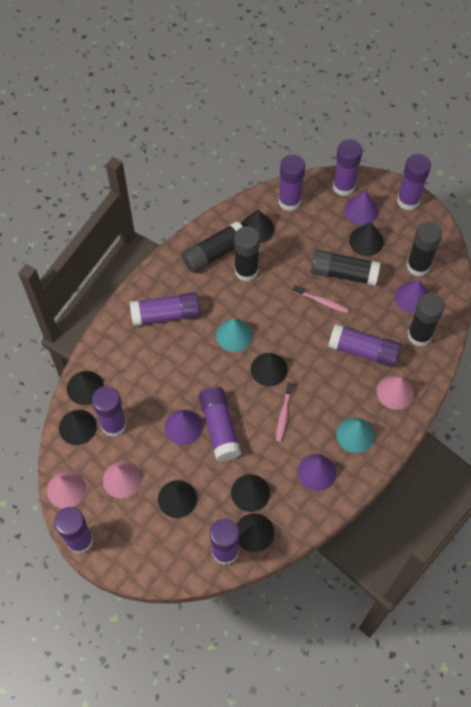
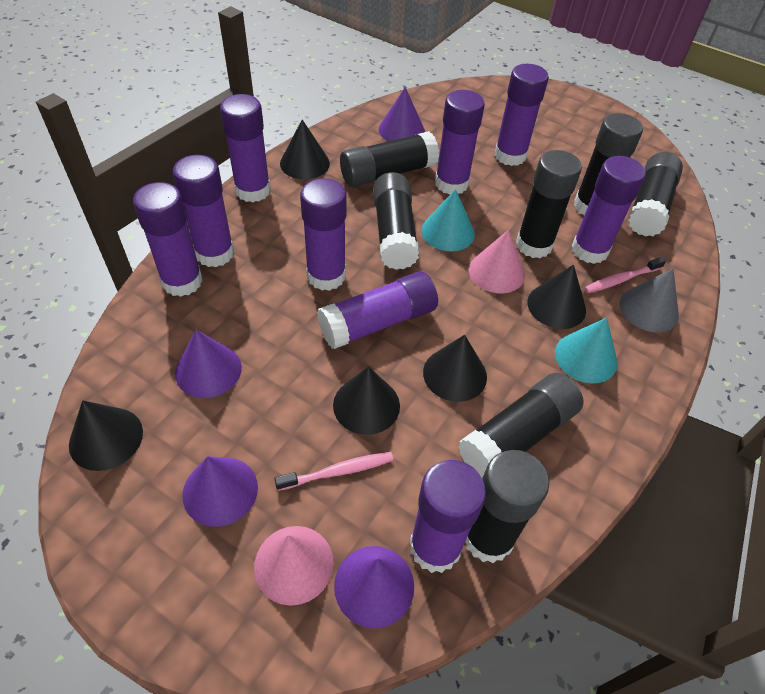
black cone: [59,410,97,445] [67,371,104,405] [158,480,197,518] [231,474,270,512] [237,513,274,552] [241,209,274,243] [251,353,288,386] [349,222,384,256] = 8 -> [69,400,143,471] [280,120,330,180] [333,366,400,435] [423,335,487,402] [527,265,586,329] = 5
black glue stick: [181,221,243,273] [234,226,260,282] [311,250,381,286] [406,221,442,277] [408,293,445,346] = 5 -> [340,131,439,187] [373,172,419,270] [458,373,584,478] [465,450,549,563] [516,150,582,258] [574,113,643,215] [628,152,683,237] = 7
grey cone: none = 0 -> [620,269,679,332] = 1
pink cone: [47,471,86,509] [103,461,142,498] [377,375,414,410] = 3 -> [254,526,334,606] [469,230,525,293] = 2

